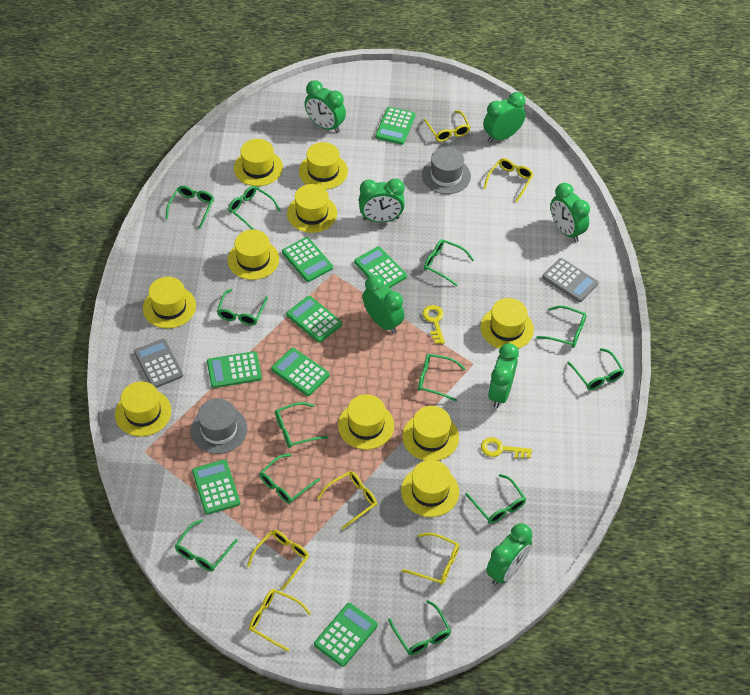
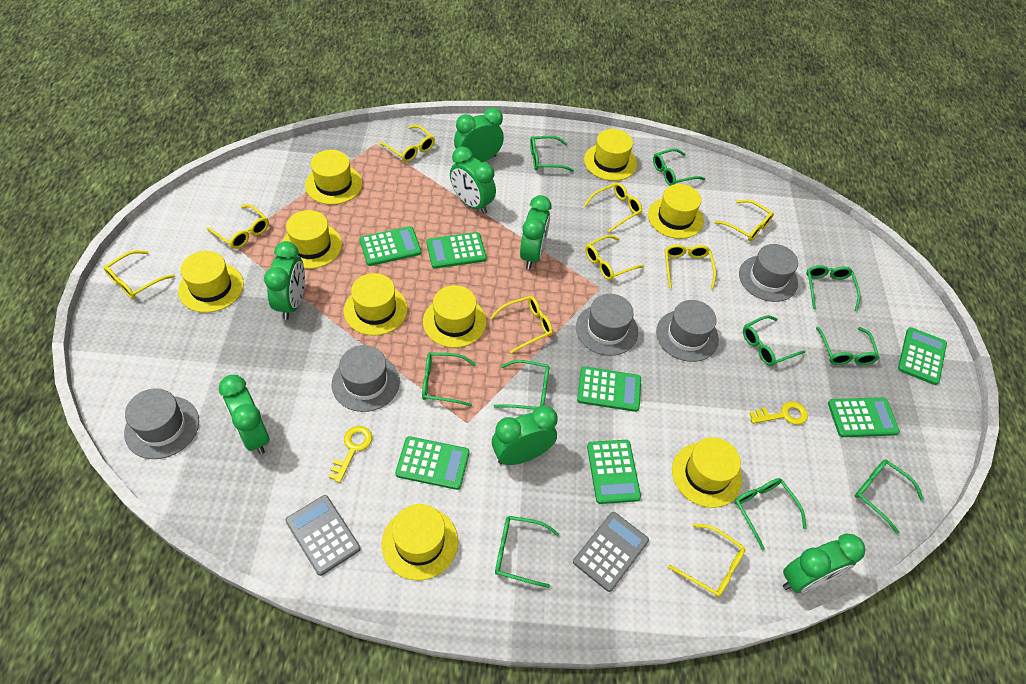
green calculator: [192,459,240,515] [207,351,262,388] [271,348,330,396] [282,237,333,282] [286,296,342,343] [314,603,378,667] [354,246,407,288] [375,107,415,145] = 8 -> [359,226,421,266] [395,436,469,490] [426,232,487,269] [577,367,641,412] [587,440,641,504] [828,397,900,437] [898,327,947,385] = 7
green glasses: [165,186,214,229] [175,519,238,572] [217,289,268,326] [228,186,281,230] [260,454,320,504] [275,402,328,448] [388,600,451,655] [418,354,466,402] [424,239,474,286] [465,474,526,523] [536,306,587,348] [567,348,624,390] = 12 -> [422,352,476,406] [494,360,549,410] [495,516,559,588] [530,136,574,172] [653,149,705,186] [734,478,807,550] [743,315,805,366] [806,265,860,311] [816,327,880,365] [855,460,924,534] = 10
grey hat: [191,398,247,454] [422,147,471,194] = 2 -> [124,388,199,459] [332,345,400,412] [576,294,638,356] [656,300,719,362] [739,244,798,302] = 5
yellow glasses: [247,530,309,591] [249,589,311,652] [317,471,377,529] [402,533,459,585] [423,110,470,142] [484,158,534,202] = 6 -> [104,250,175,299] [207,204,269,249] [379,125,435,162] [490,296,553,354] [583,183,642,232] [585,235,644,280] [665,244,716,289] [668,523,745,597] [714,200,774,241] = 9
yellow hat: [115,381,171,437] [143,277,196,328] [228,230,279,280] [234,139,283,186] [287,184,337,233] [299,142,348,190] [338,394,394,450] [401,460,459,517] [402,406,459,461] [480,298,534,349] = 10 -> [178,251,244,313] [282,210,342,269] [305,150,362,205] [344,273,408,336] [382,504,458,581] [423,285,486,348] [584,129,637,181] [648,184,704,239] [672,437,742,508] = 9

